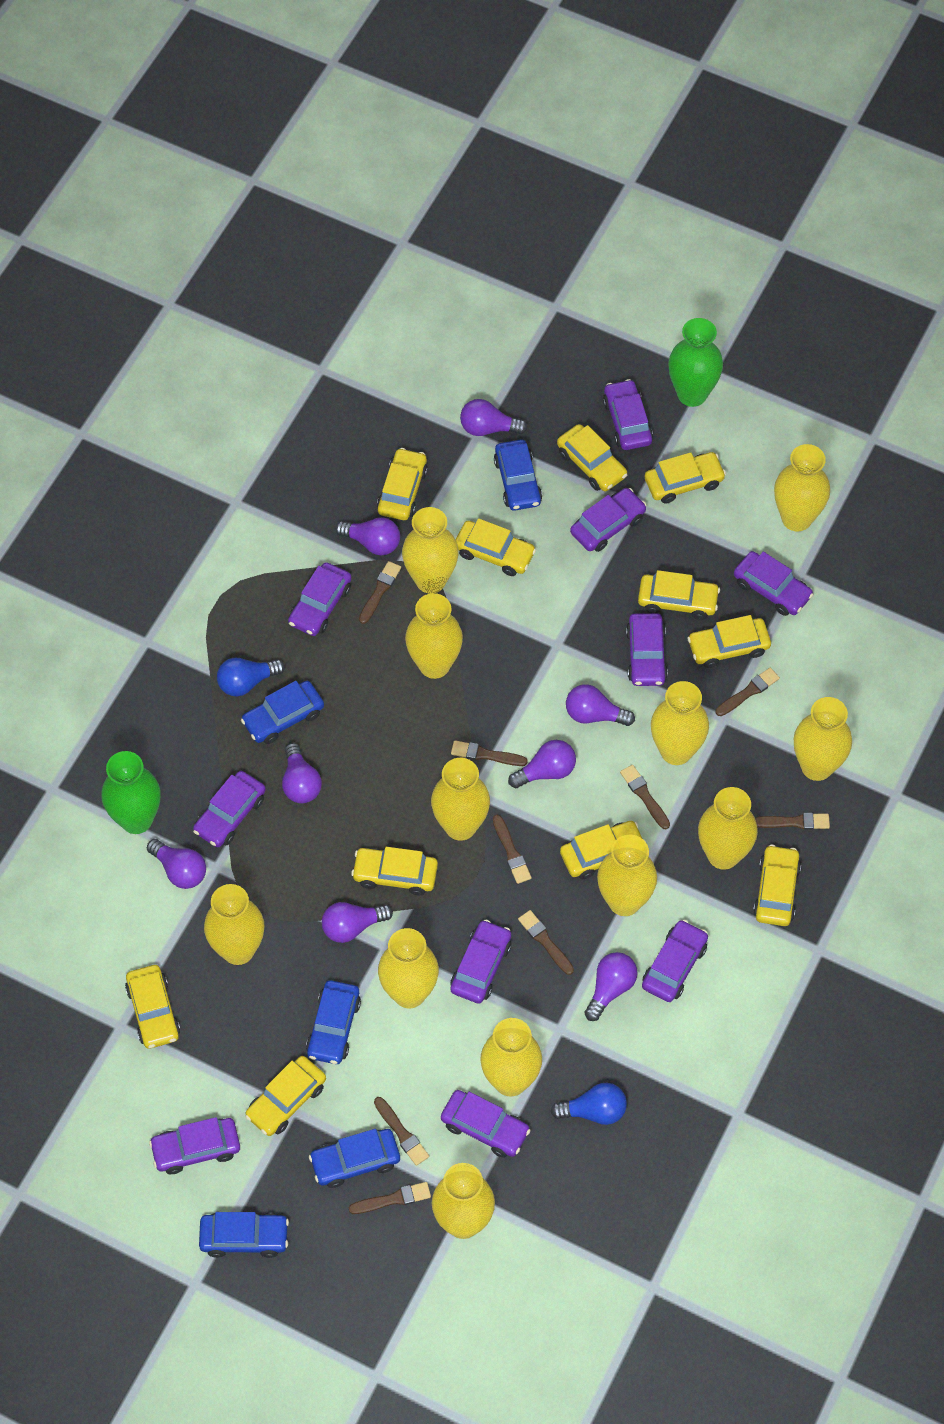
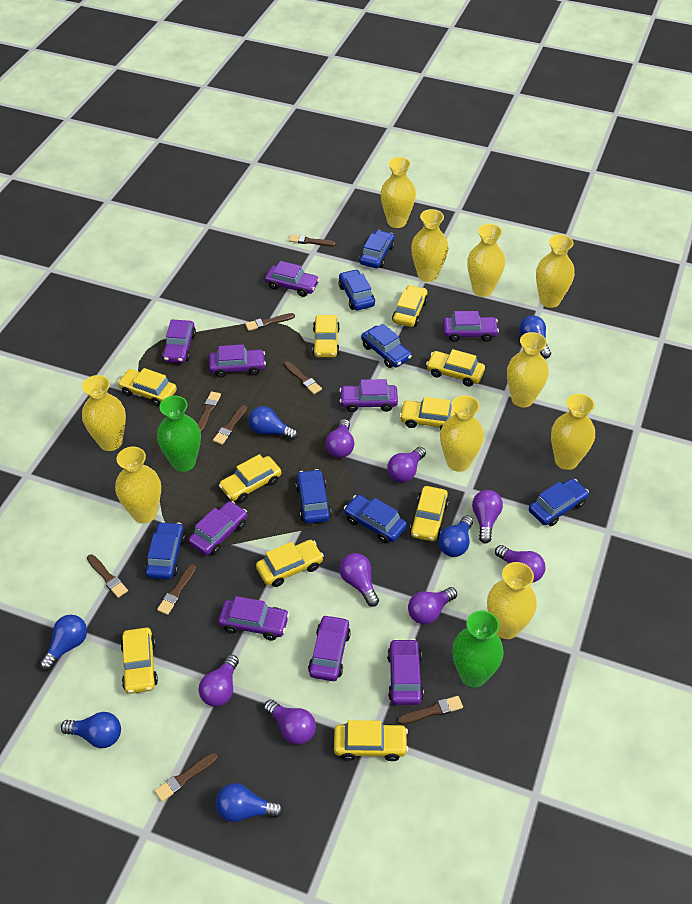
blue car: [199,1212,289,1258] [241,681,324,744] [306,980,361,1064] [309,1129,400,1188] [494,440,542,511] = 5 -> [145,521,185,580] [295,469,331,524] [339,269,375,310] [344,495,407,543] [359,230,395,268] [361,324,412,368] [529,478,589,526] = 7
blue light bulb: [217,658,285,696] [551,1083,627,1125] = 2 -> [40,615,87,671] [61,712,121,748] [216,783,283,822] [249,406,298,440] [438,515,473,557] [519,315,551,359] = 6
purple car: [149,1117,240,1174] [193,771,266,847] [288,562,352,636] [441,1090,531,1158] [450,920,511,1004] [570,488,646,552] [603,379,653,450] [626,613,668,686] [642,920,708,1002] [734,551,813,616] = 10 -> [162,319,196,363] [189,501,247,555] [209,344,266,378] [219,596,290,641] [265,261,319,297] [308,615,351,681] [340,379,398,412] [387,639,424,705] [443,311,499,342] = 9
yellow car: [125,965,180,1049] [245,1056,326,1136] [351,847,438,895] [377,448,428,520] [456,518,536,576] [557,424,627,491] [560,821,646,879] [638,570,720,620] [645,452,726,503] [687,615,771,668] [753,845,801,926] = 11 -> [117,368,177,406] [121,628,158,694] [219,454,281,503] [256,540,324,587] [312,315,340,357] [334,720,408,761] [392,285,428,327] [399,397,455,430] [410,486,449,542] [426,349,485,387] = 10
yellow vase: [204,884,264,965] [378,928,439,1008] [402,507,459,594] [405,593,463,679] [431,758,490,841] [432,1163,495,1239] [480,1018,542,1097] [597,835,657,916] [651,681,709,765] [698,787,758,870] [774,444,830,531] [794,697,852,781] = 12 -> [82,375,126,451] [115,447,161,523] [380,157,416,228] [411,209,449,282] [440,395,484,472] [467,224,505,297] [487,562,537,639] [507,332,549,408] [536,234,575,308] [551,394,595,470] = 10

